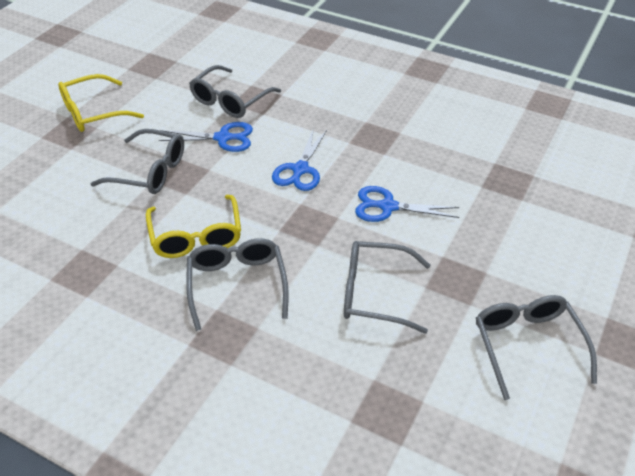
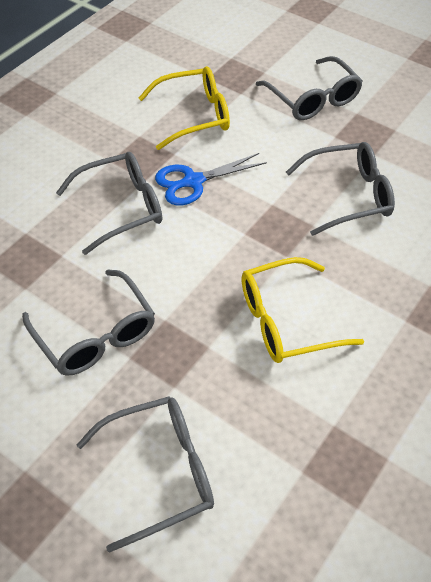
blue scissors: [159,122,253,152] [272,128,327,191] [355,186,459,222] = 3 -> [155,153,267,205] = 1

